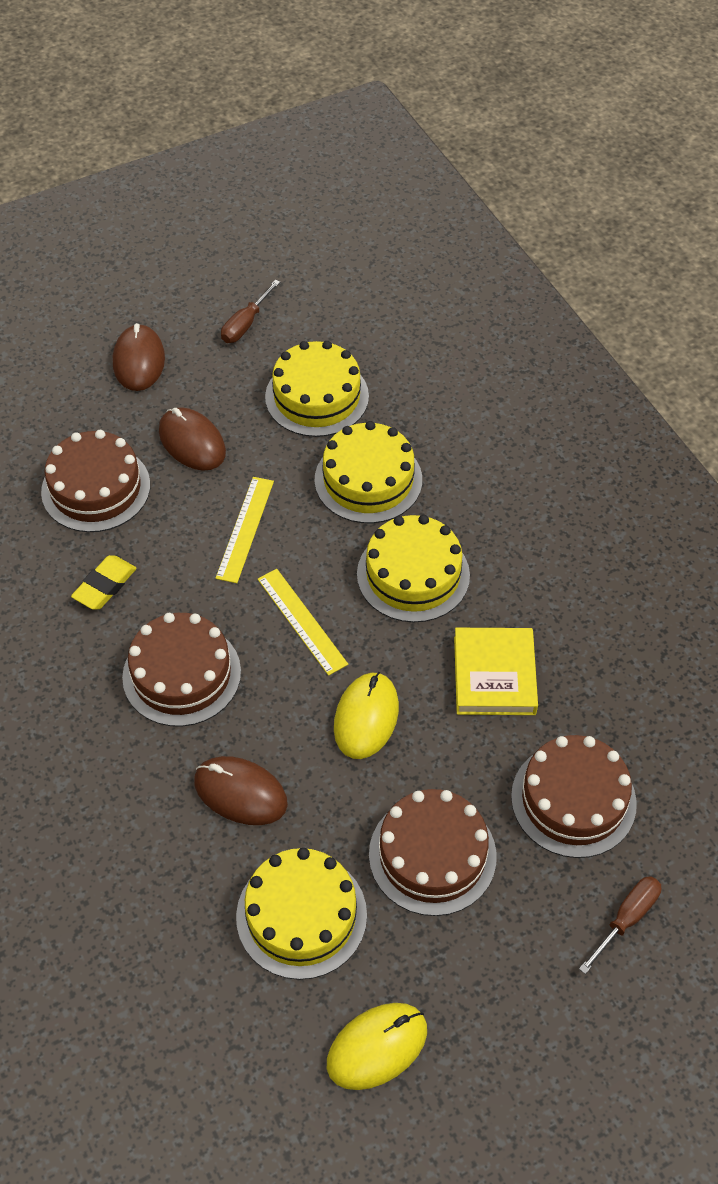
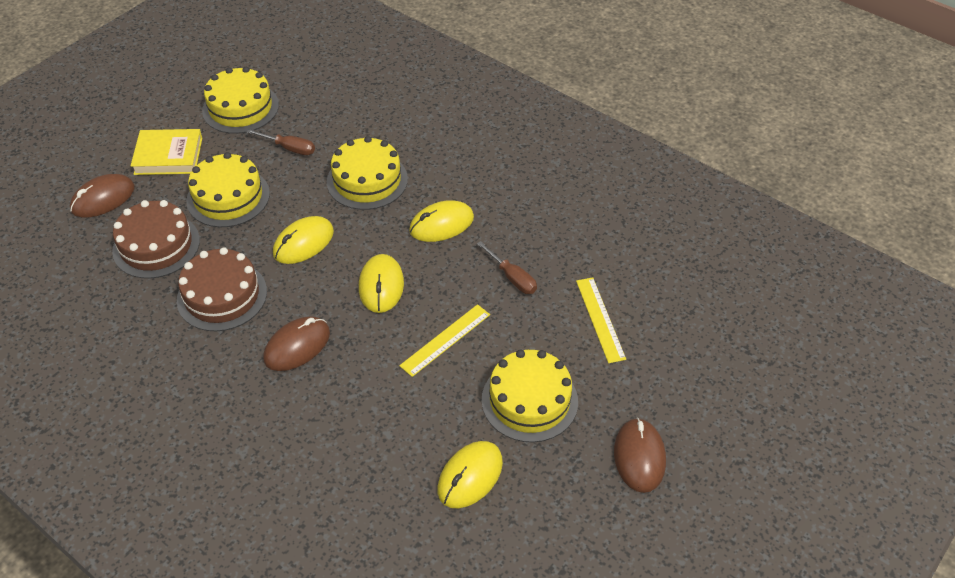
brown cake: [41,430,150,532] [122,613,241,727] [369,789,497,916] [511,735,637,858] = 4 -> [112,200,200,279] [177,247,267,331] = 2
yellow eraser: [71,555,137,609] = 1 -> none = 0
yellow mouse: [327,1003,427,1090] [334,672,399,759] = 2 -> [273,216,334,264] [359,254,404,313] [409,200,474,242] [437,441,503,508] = 4

